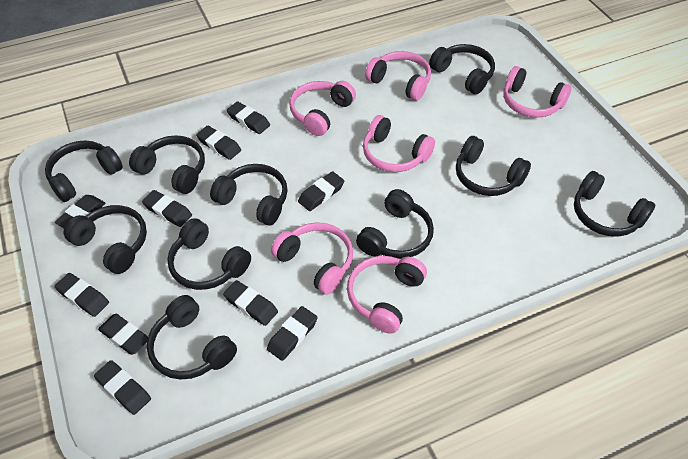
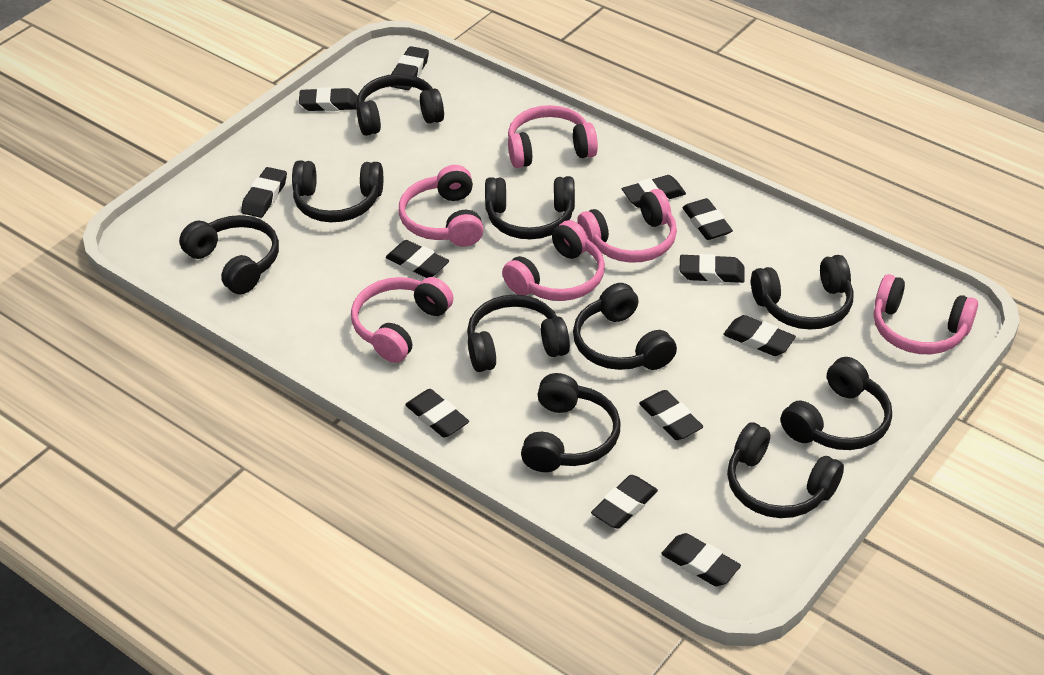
black eraser: [54,273,109,317] [55,195,106,228] [94,360,151,415] [98,314,148,355] [142,190,192,227] [196,126,241,160] [223,280,278,326] [227,101,270,134] [267,306,318,361] [298,171,344,211] = 10 -> [241,167,287,218] [299,87,358,111] [386,240,449,278] [390,46,429,90] [405,389,469,438] [591,475,658,529] [622,175,686,208] [639,390,703,440] [661,533,741,586] [679,254,745,283] [682,198,733,240] [723,315,796,356] = 12

